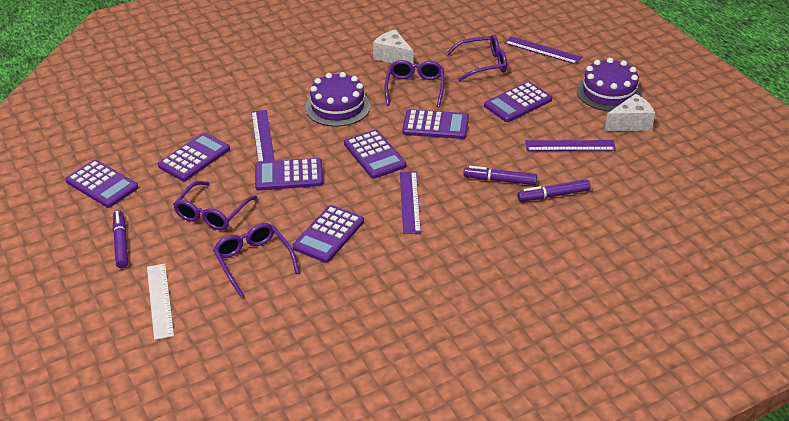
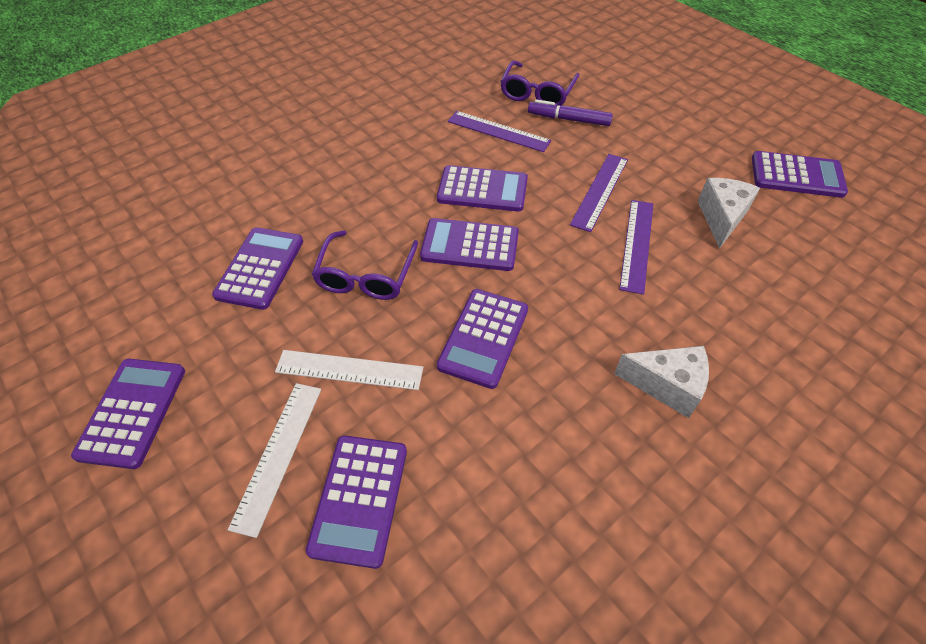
purple cake: [305,72,371,127] [577,58,642,111] = 2 -> none = 0
purple glasses: [173,181,257,230] [213,223,300,297] [385,60,444,107] [446,35,507,82] = 4 -> [311,230,418,300] [500,60,579,106] = 2
purple marker: [113,210,128,268] [463,166,537,185] [517,179,591,201] = 3 -> [528,99,613,126] = 1
purple ruler: [251,110,275,162] [400,171,421,234] [504,36,582,64] [526,140,616,151] = 4 -> [448,111,551,152] [570,154,628,232] [619,200,653,295] = 3
white ruler: [147,264,174,340] = 1 -> [228,383,321,538] [275,350,423,390] = 2

